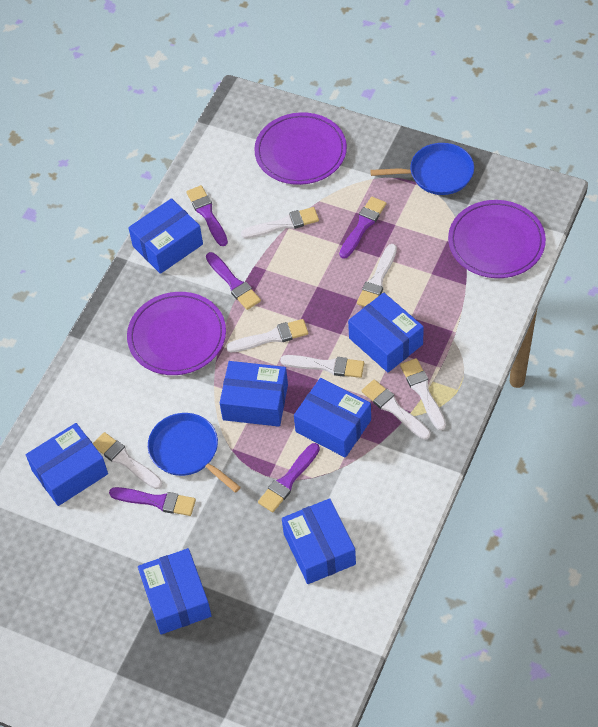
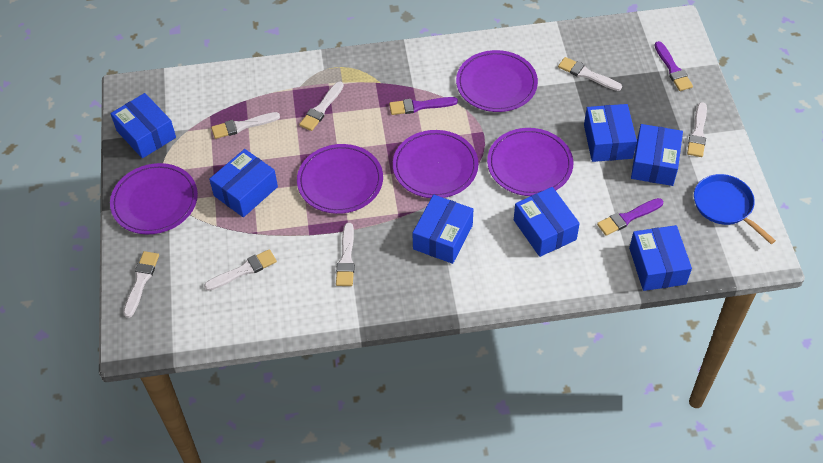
blue pan: [148,413,241,493] [370,143,474,195] = 2 -> [694,174,776,244] = 1
purple brush: [109,487,196,516] [186,185,228,246] [206,252,261,310] [258,443,320,512] [339,197,386,259] = 5 -> [389,97,458,115] [597,198,663,236] [654,41,693,91] = 3
purple plate: [127,292,226,375] [254,112,347,185] [448,200,546,278] = 3 -> [110,163,198,234] [297,144,383,214] [393,130,478,198] [456,50,538,112] [487,128,573,196] = 5

